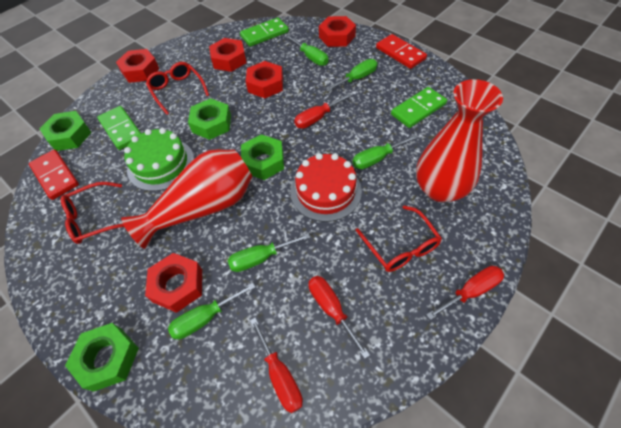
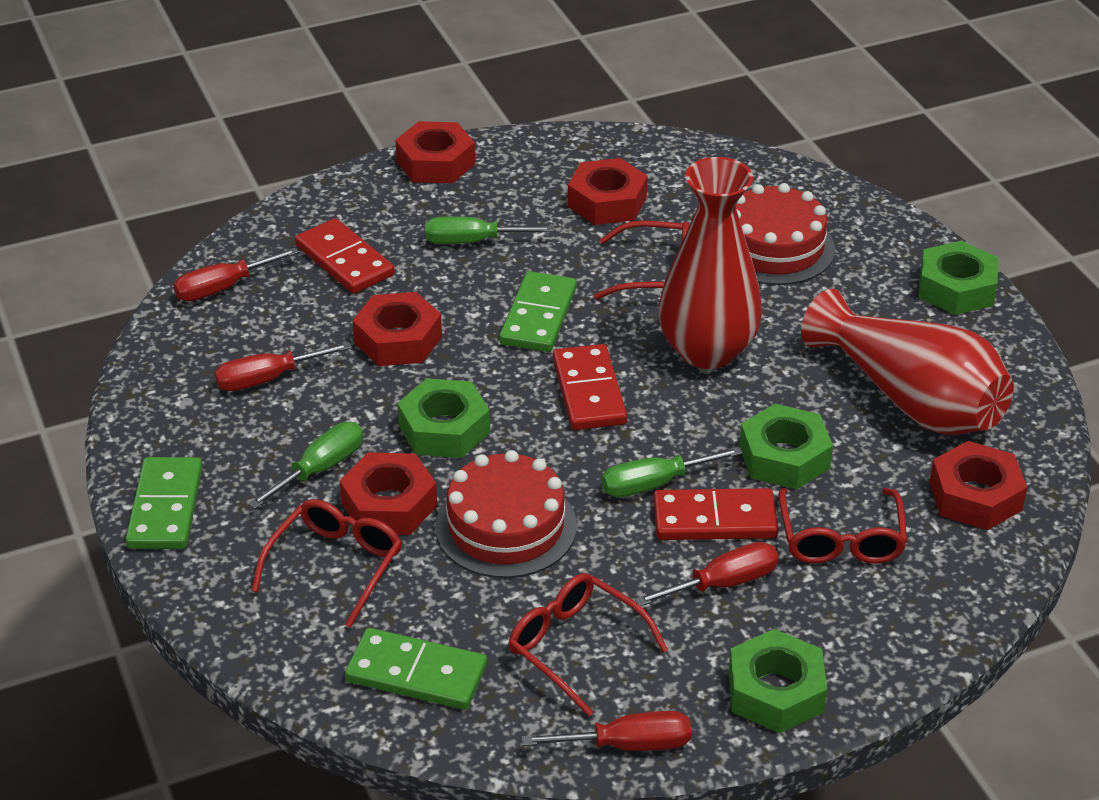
green cake: [124,128,194,191] = 1 -> none = 0
green screwdriver: [168,282,255,339] [228,233,310,272] [285,36,328,66] [326,59,377,91] [352,135,417,169] = 5 -> [248,422,363,509] [425,216,554,244] [602,447,743,497] = 3
red cake: [290,153,362,222] = 1 -> [435,450,577,578] [735,183,835,285] = 2
red domino: [29,150,79,200] [376,34,427,69] = 2 -> [295,218,395,294] [553,344,627,430] [653,488,779,540] = 3
red glasses: [61,182,124,244] [146,62,209,115] [355,205,442,272] = 3 -> [251,499,402,628] [509,573,668,716] [594,221,689,300] [778,488,907,564] = 4

